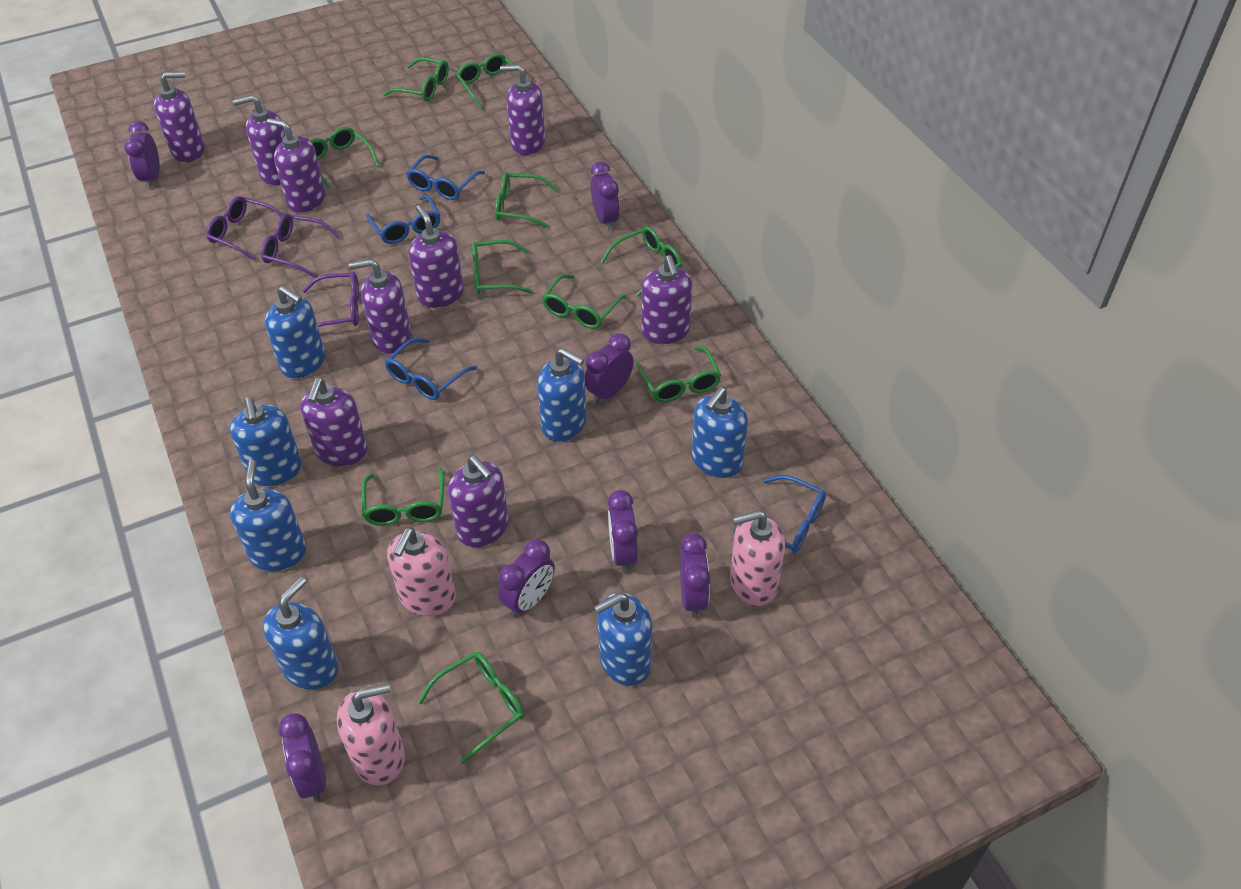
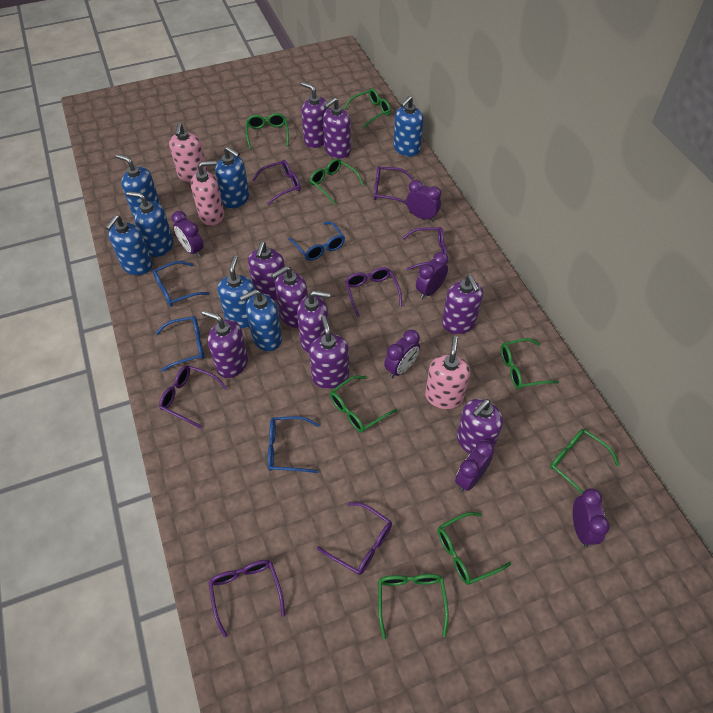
green glasses: [310,127,379,188] [362,468,445,526] [383,57,449,101] [418,652,524,764] [456,53,520,109] [472,240,533,294] [495,172,558,228] [542,274,627,329] [601,226,682,297] [635,346,721,403] = 10 -> [246,113,289,149] [310,158,364,205] [330,375,398,433] [343,88,391,129] [378,574,449,639] [438,512,511,585] [501,338,559,389] [550,429,619,494] = 8
purple clock: [124,121,160,189] [278,713,326,802] [498,539,555,617] [585,333,634,404] [591,162,620,231] [608,490,638,573] [680,533,711,618] = 7 -> [172,211,204,257] [384,330,420,378] [406,180,441,221] [416,252,448,299] [455,440,494,492] [573,489,610,547] = 6
purple glasses: [206,196,283,261] [261,214,340,277] [302,272,359,327] = 3 -> [159,365,228,428] [208,560,285,638] [252,160,301,205] [317,502,392,575] [345,267,402,317] [374,166,413,205] [402,227,447,270] = 7

